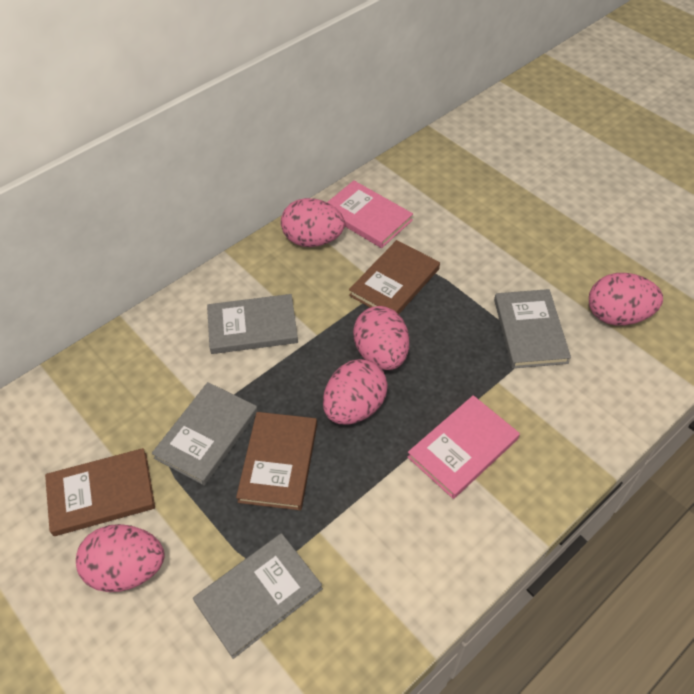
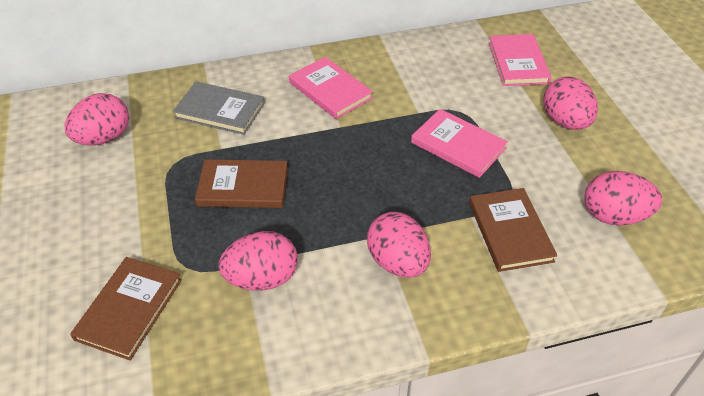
grey book: [152,382,258,486] [193,533,323,659] [207,294,298,354] [494,289,571,368] = 4 -> [173,81,265,135] = 1
pink book: [327,180,413,248] [407,395,520,499] = 2 -> [289,57,373,119] [411,109,508,178] [489,34,551,86] = 3

